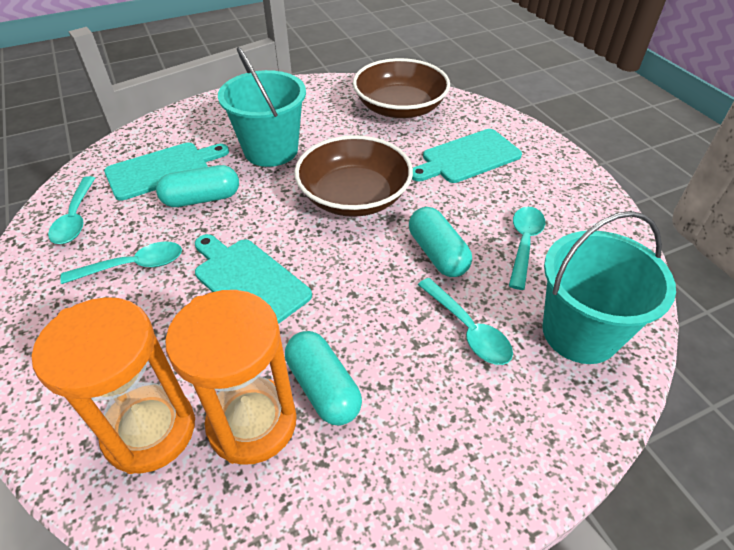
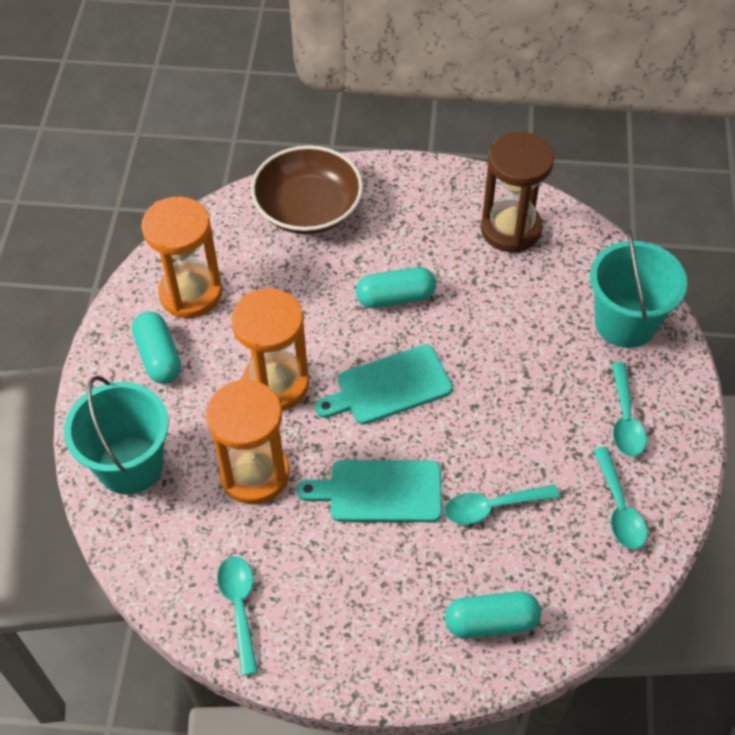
brown bowl: [294,135,413,217] [353,58,450,118] = 2 -> [251,145,363,234] = 1
brown hourglass: none = 0 -> [481,132,554,253] = 1
orange hourglass: [32,297,195,474] [165,290,296,465] = 2 -> [141,197,222,318] [206,379,290,504] [231,288,309,411] = 3
turquoise cutting board: [104,143,229,201] [195,234,312,324] [412,129,522,183] = 3 -> [297,460,442,522] [315,345,453,425] = 2

